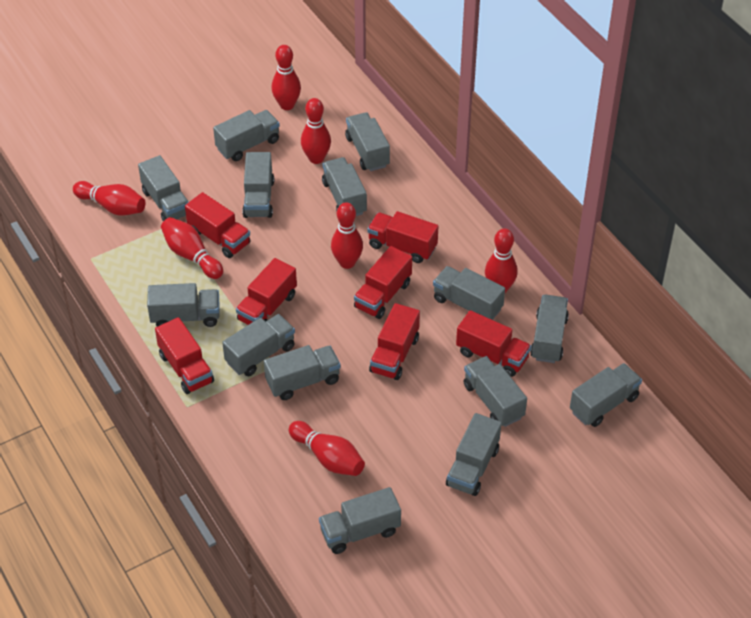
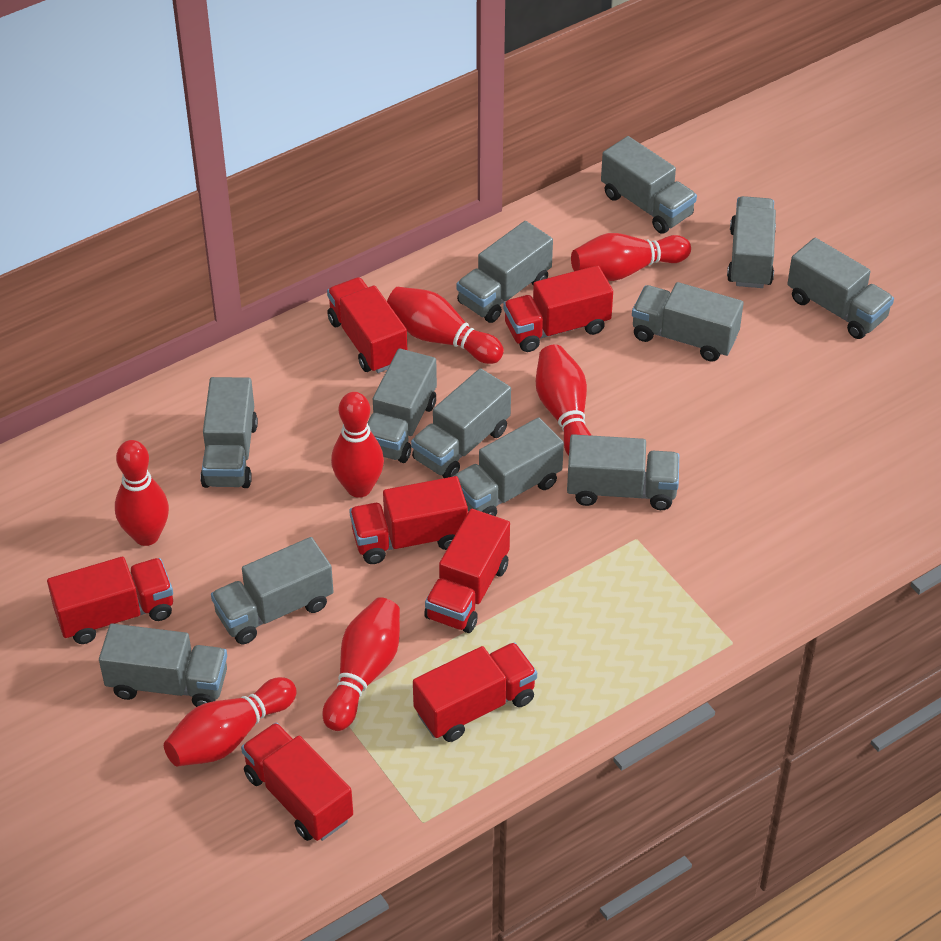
grey truck: [138,155,189,221] [147,283,219,327] [213,110,280,161] [222,314,295,376] [242,152,274,218] [264,345,341,400] [319,487,401,554] [322,157,367,216] [345,112,390,171] [433,266,505,320] [446,413,501,496] [464,356,527,427] [530,295,569,363] [570,363,642,427] = 14 -> [99,623,227,707] [200,377,258,488] [211,537,334,644] [367,349,437,463] [411,368,511,478] [452,417,564,516] [456,221,553,323] [567,434,679,510] [601,136,697,234] [632,282,743,362] [727,196,776,288] [787,238,894,339] = 12

